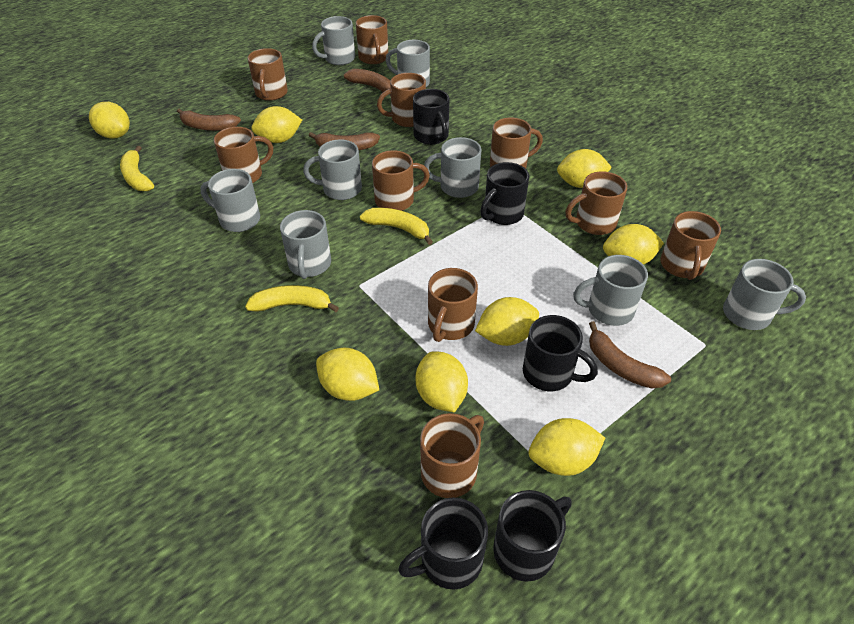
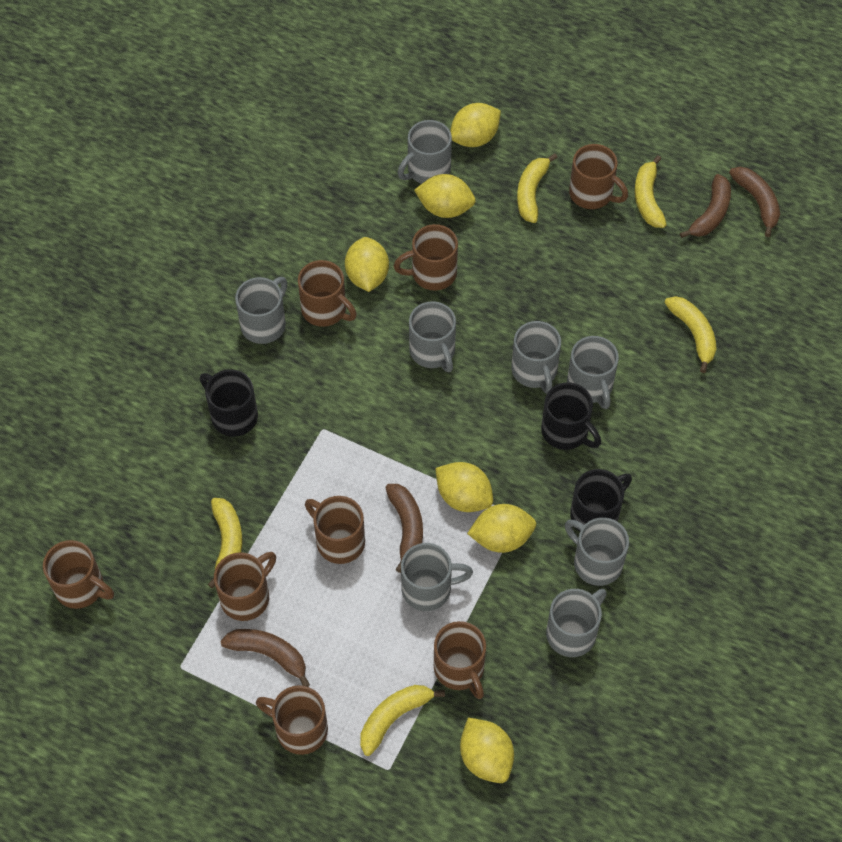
black mug: [398,497,488,589] [413,89,450,145] [480,162,529,225] [493,490,572,582] [523,315,598,391] = 5 -> [200,369,258,437] [541,382,601,450] [570,469,632,532] = 3
brown mug: [214,127,273,183] [248,48,288,101] [356,15,388,64] [372,150,430,211] [377,73,426,127] [420,413,484,498] [428,268,478,342] [490,118,543,169] [565,171,627,235] [660,211,721,280] = 10 -> [43,540,114,609] [214,552,276,621] [256,685,328,755] [298,260,357,327] [305,496,365,564] [394,224,458,291] [434,621,486,699] [569,144,628,209] = 8
yellow banana: [120,146,154,191] [245,285,339,312] [360,208,433,245] = 3 -> [208,498,242,588] [360,685,445,756] [517,153,558,223] [634,155,667,228] [664,296,717,373] = 5
yellow lemon: [89,102,130,139] [251,106,302,143] [316,348,379,401] [416,351,468,412] [475,297,539,346] [528,418,605,476] [557,149,612,188] [603,224,664,265] = 8 -> [345,237,389,292] [414,174,476,218] [435,462,493,512] [450,103,501,147] [460,717,514,783] [467,504,536,553] = 6

